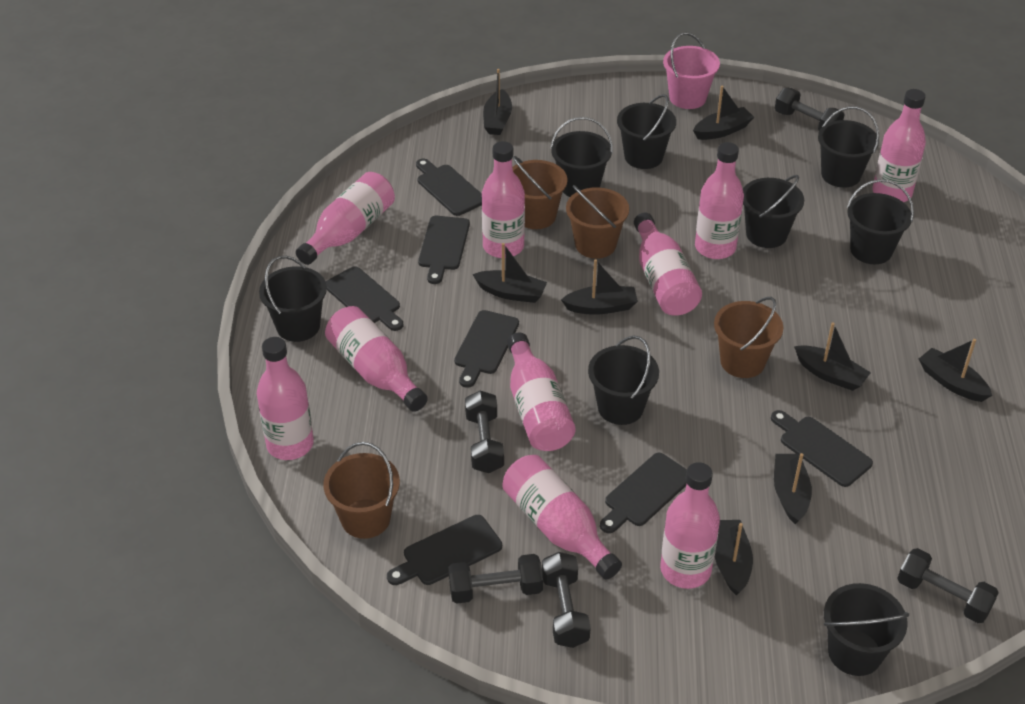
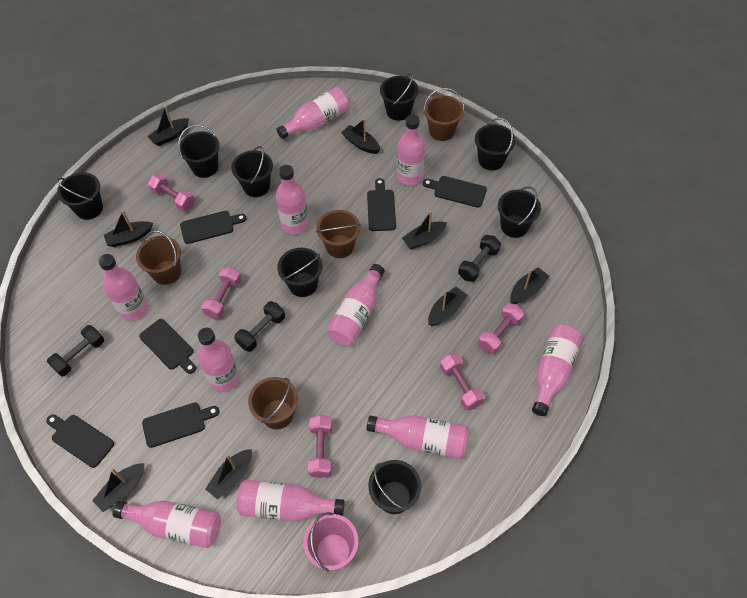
black cutting board: [326,266,403,331] [387,515,502,585] [416,159,482,216] [418,216,470,284] [454,310,519,388] [600,453,687,533] [771,410,873,487] = 7 -> [46,414,114,468] [139,319,196,374] [142,402,220,448] [180,211,247,244] [367,178,396,231] [423,176,487,208] = 6
black dumbbell: [448,554,543,604] [465,391,504,473] [542,552,591,648] [775,88,845,131] [897,548,999,623] = 5 -> [47,325,104,377] [234,301,285,352] [458,235,501,282] = 3
pink dumbbell: none = 0 -> [148,173,195,212] [201,267,242,319] [308,415,332,478] [440,353,485,410] [478,303,524,354] = 5

